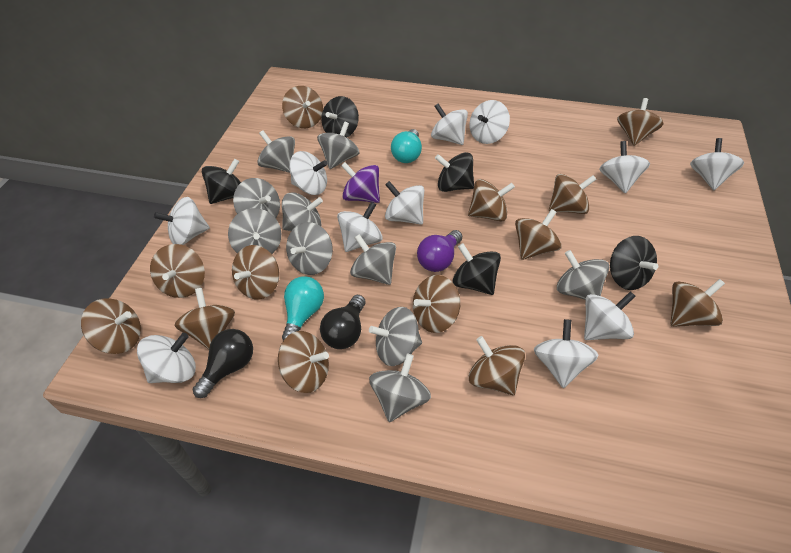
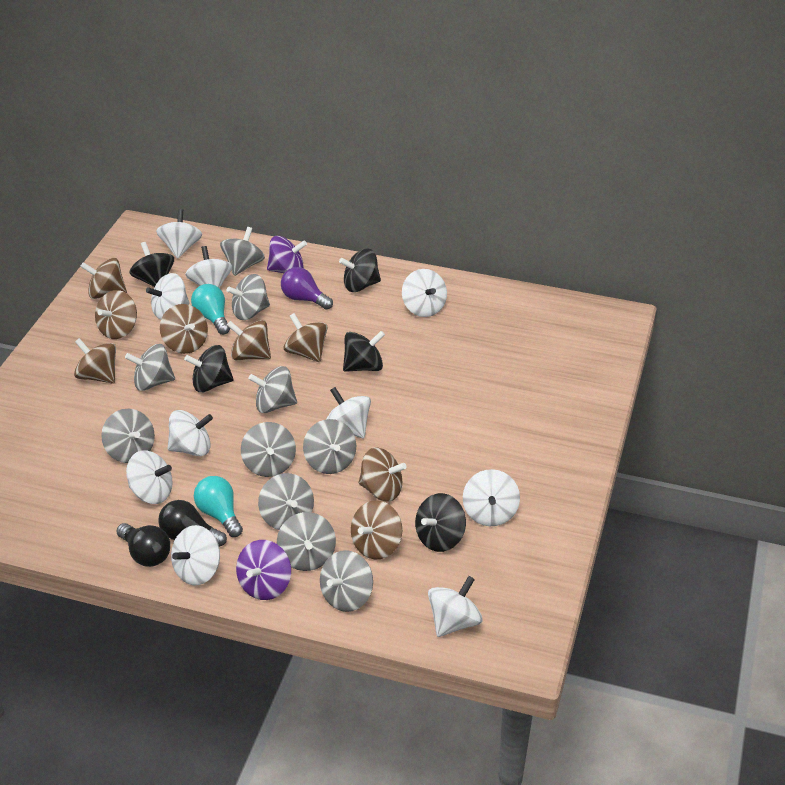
brown spinning top: [81,298,141,354] [150,244,205,298] [174,288,235,349] [232,245,279,300] [278,331,329,393] [282,86,323,128] [413,275,460,333] [468,179,515,221] [469,336,525,395] [515,209,562,260] [549,174,597,214] [617,98,664,146] [671,279,725,327] = 13 -> [74,338,116,384] [80,258,127,299] [95,290,137,339] [160,304,208,354] [227,320,271,360] [283,313,328,362] [351,500,402,560] [358,448,407,501] = 8
purple spinning top: [341,162,380,203] = 1 -> [236,540,291,600] [267,236,307,273] = 2
white spinning top: [137,333,196,383] [154,197,210,245] [289,151,328,195] [337,202,383,252] [385,181,424,225] [431,103,468,145] [469,100,510,144] [534,319,599,388] [584,291,635,340] [599,141,650,193] [690,138,744,190] = 11 -> [126,450,173,504] [146,273,190,320] [156,209,202,259] [168,410,213,456] [171,525,220,585] [185,246,232,288] [327,387,371,438] [402,269,447,317] [428,576,483,637] [463,469,520,526] = 10

